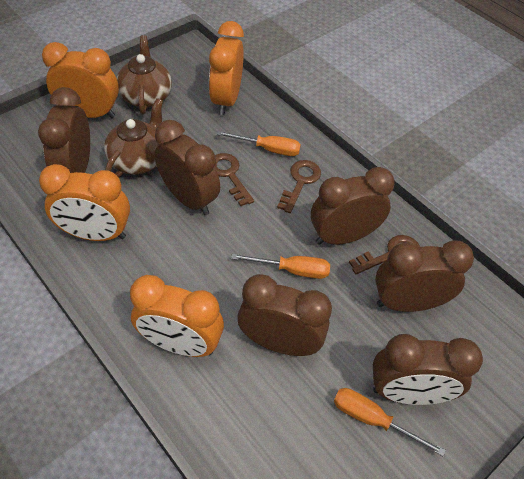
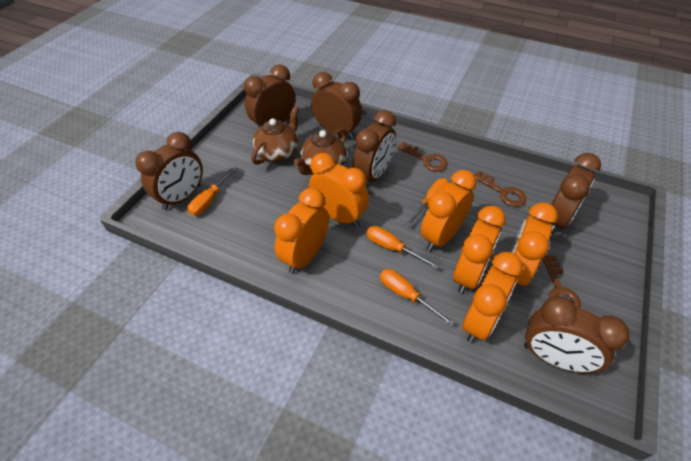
orange clock: [39,164,130,241] [42,42,119,118] [130,275,224,357] [209,21,244,115] = 4 -> [274,188,329,274] [309,153,369,227] [421,170,477,251] [453,206,506,294] [462,252,523,343] [511,202,558,290] = 6
orange screwdriver: [217,131,301,156] [231,254,330,279] [334,388,446,456] = 3 -> [187,166,238,216] [367,226,440,269] [380,269,455,326] [405,178,449,226] = 4

